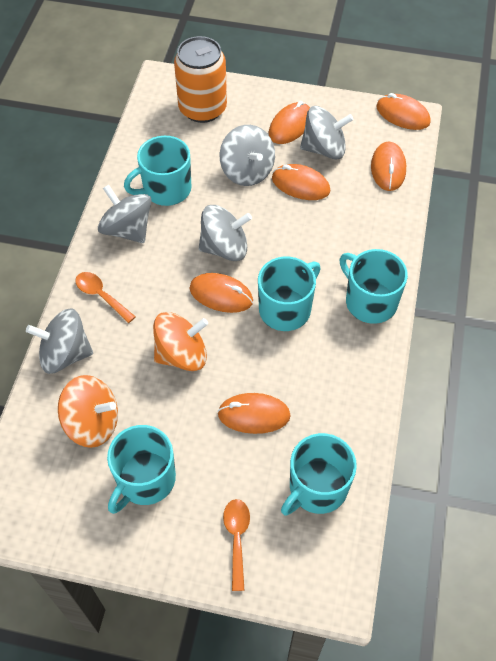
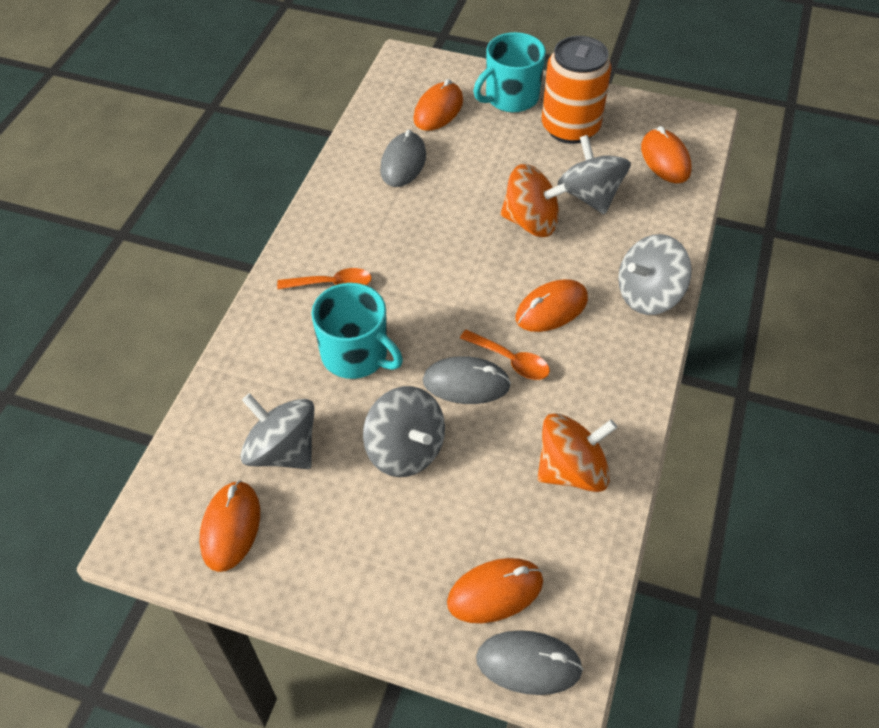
grey mouse: none = 0 -> [380,129,426,187] [423,356,511,404] [476,630,584,695] = 3
grey spinning top: [26,308,93,374] [98,184,152,243] [199,205,252,261] [220,125,275,186] [300,106,354,159] = 5 -> [240,393,314,469] [363,386,445,477] [557,135,631,215] [618,234,692,315] = 4
orange mouse: [189,273,253,313] [217,393,291,434] [269,101,310,144] [272,164,330,200] [371,142,406,191] [376,93,431,130] = 6 -> [200,480,260,572] [413,79,463,131] [447,558,543,623] [516,279,588,332] [641,126,692,183] = 5
turquoise mug: [107,425,176,514] [124,136,191,206] [258,257,321,331] [281,433,357,516] [340,249,408,324] = 5 -> [312,283,403,379] [474,32,546,112] = 2

